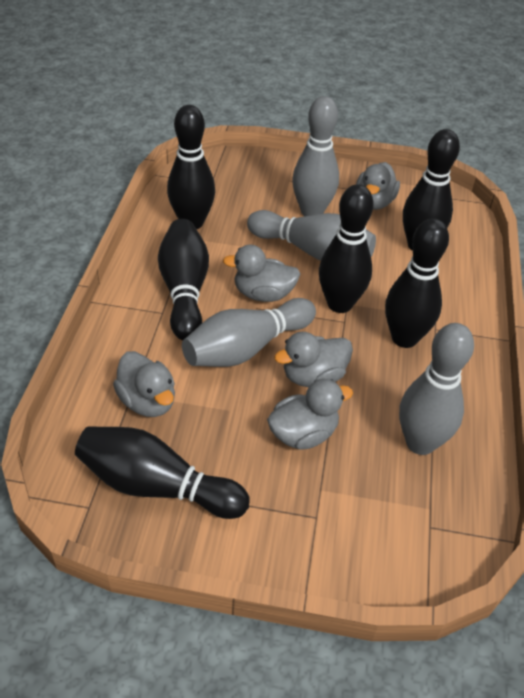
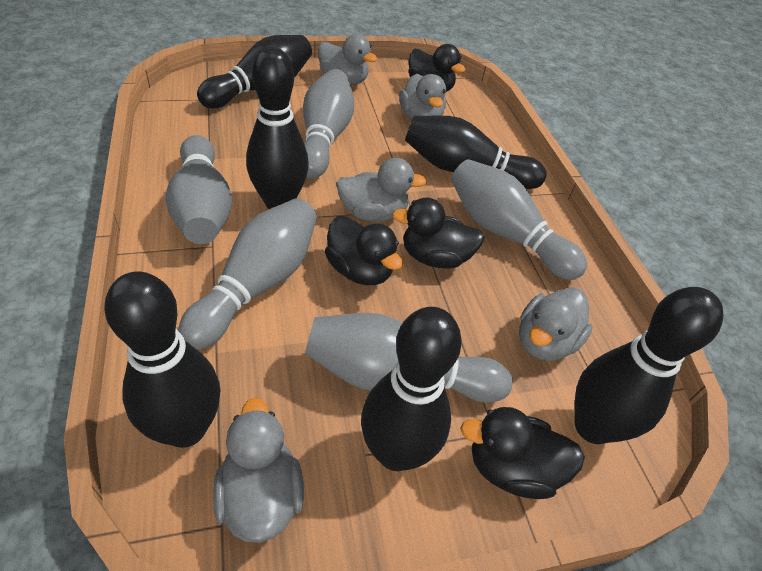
black duck: none = 0 -> [325,216,403,285] [392,197,485,269] [409,44,465,92] [460,407,585,499] = 4
grey bowling pin: [182,298,316,367] [247,210,376,261] [292,96,339,216] [399,323,474,455] = 4 -> [166,135,232,244] [178,198,317,350] [303,69,354,179] [305,313,513,403] [451,159,587,280] = 5

